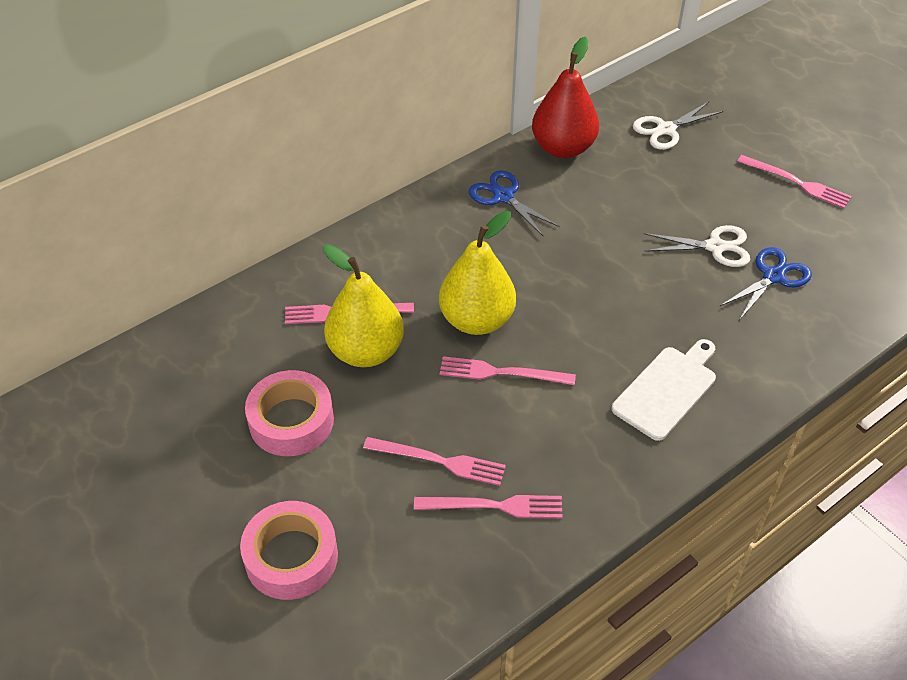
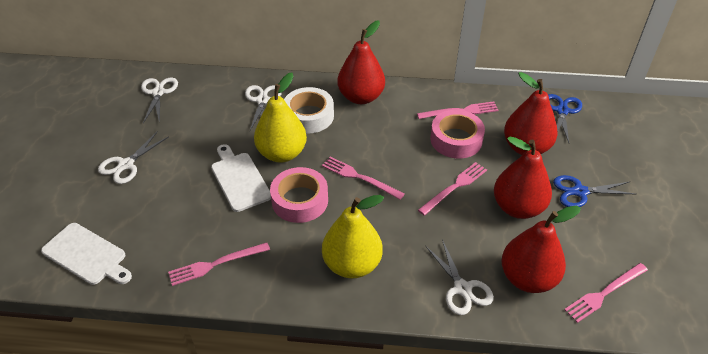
red pear: [532,37,599,158] = 1 -> [338,20,385,104] [494,137,552,219] [501,206,581,293] [504,72,558,155] = 4
white cutting board: [612,339,716,441] = 1 -> [41,223,132,285] [211,144,271,212] = 2
white scissors: [633,102,723,150] [644,225,750,267] = 2 -> [98,131,168,184] [141,78,178,123] [245,85,282,131] [426,240,494,315] = 4
white tape: none = 0 -> [284,87,334,134] = 1

